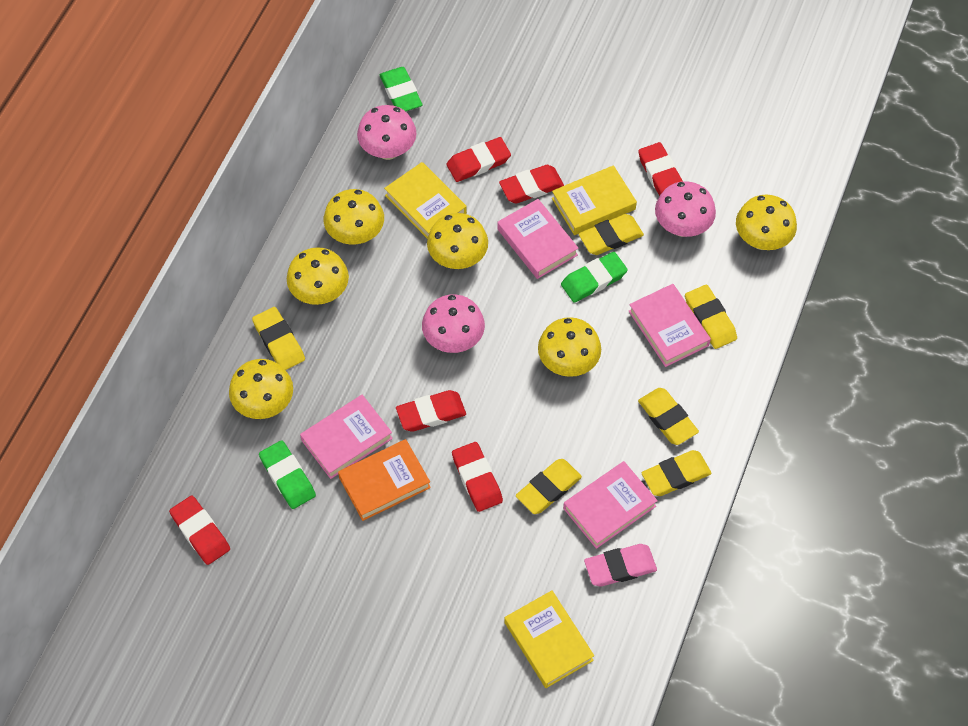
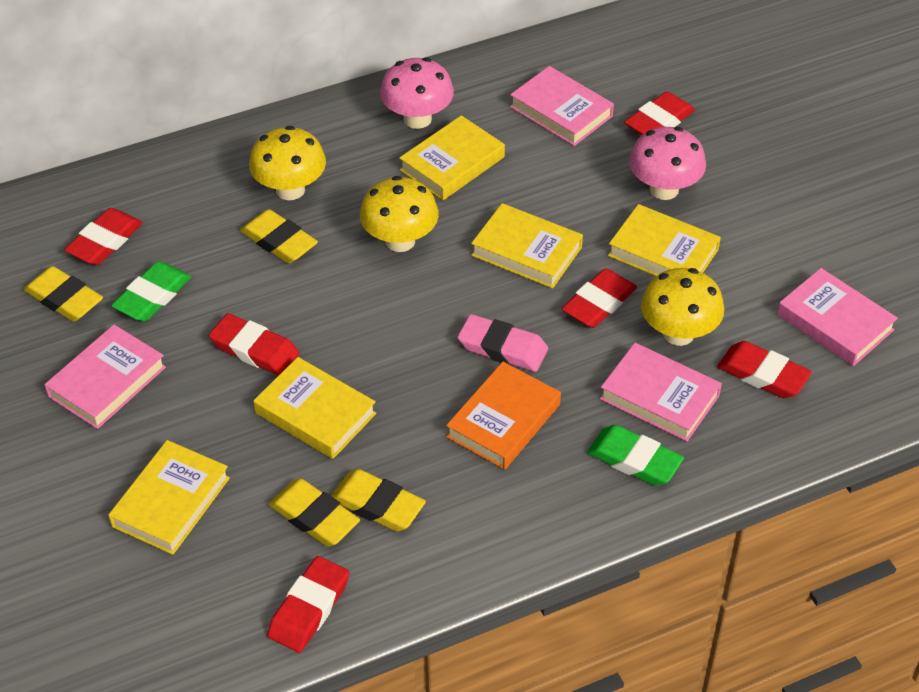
green eraser: [259,440,316,509] [380,67,423,111] [561,252,628,303] = 3 -> [111,261,191,321] [587,425,684,486] = 2
pink mushroom: [357,105,416,160] [422,294,485,353] [655,181,716,237] = 3 -> [380,57,454,129] [629,127,706,200] = 2
yellow book: [384,162,467,238] [504,590,594,688] [552,165,637,235] = 3 -> [108,440,230,555] [254,357,376,459] [399,115,505,200] [471,203,583,288] [608,204,721,276] = 5
yellow eraser: [252,307,305,370] [516,459,582,514] [579,214,644,255] [638,388,699,445] [642,450,712,496] [685,285,737,349] = 6 -> [23,266,103,322] [240,209,318,263] [269,479,360,546] [331,469,426,531] = 4
yellow mushroom: [229,359,293,419] [287,247,349,305] [324,189,384,245] [427,213,488,269] [538,317,601,377] [736,195,797,250] = 6 -> [249,126,326,200] [360,176,439,252] [641,268,724,346] = 3

